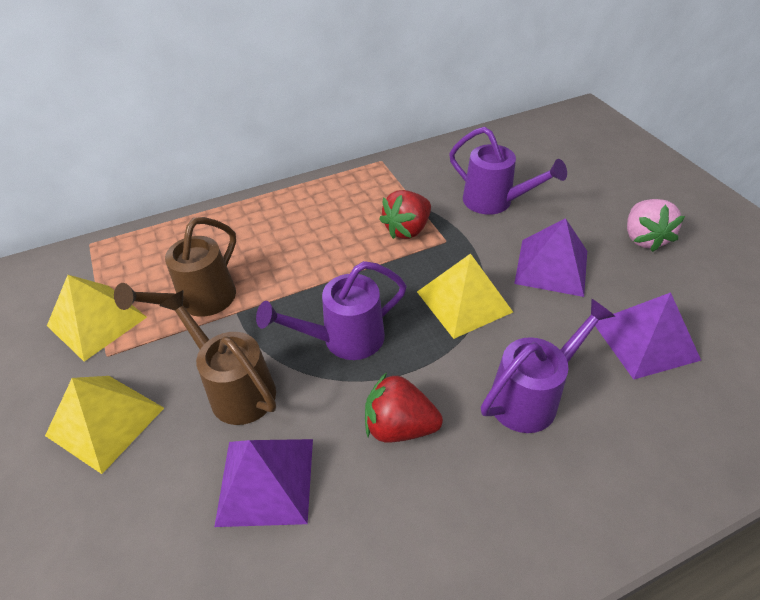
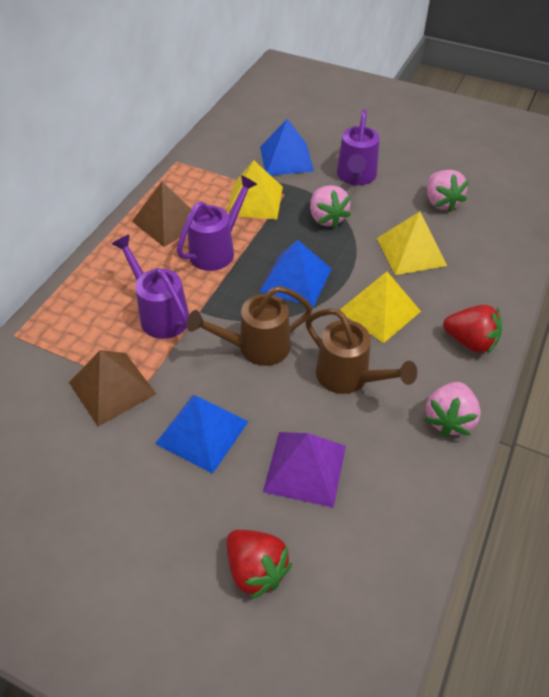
blue pyramid: none = 0 -> [155,395,249,474] [259,240,331,307] [260,119,314,175] = 3
brown pyramid: none = 0 -> [69,350,156,426] [132,182,192,247] = 2
pink strawberry: [627,199,685,252] = 1 -> [310,185,351,228] [424,382,481,437] [427,170,469,212] = 3
purple pyramid: [214,439,313,527] [514,218,587,297] [595,292,701,380] = 3 -> [263,432,346,508] = 1

